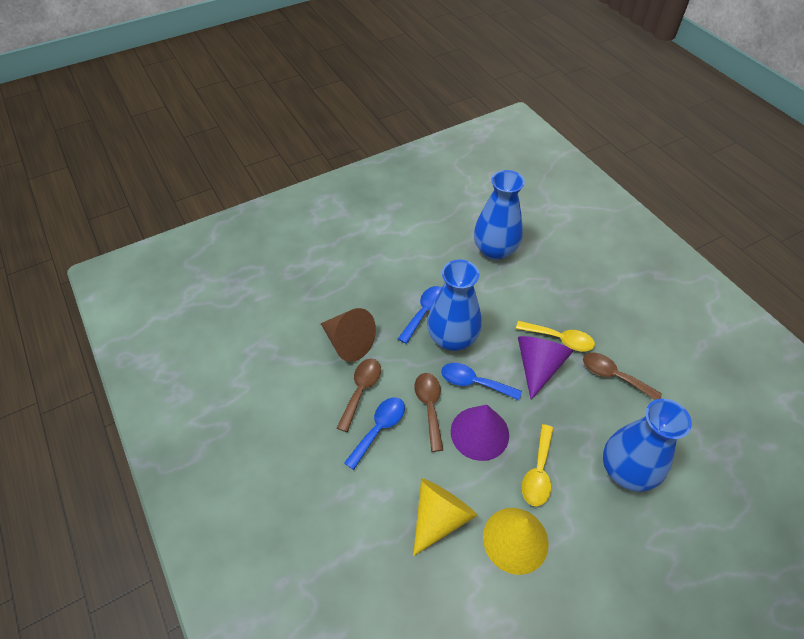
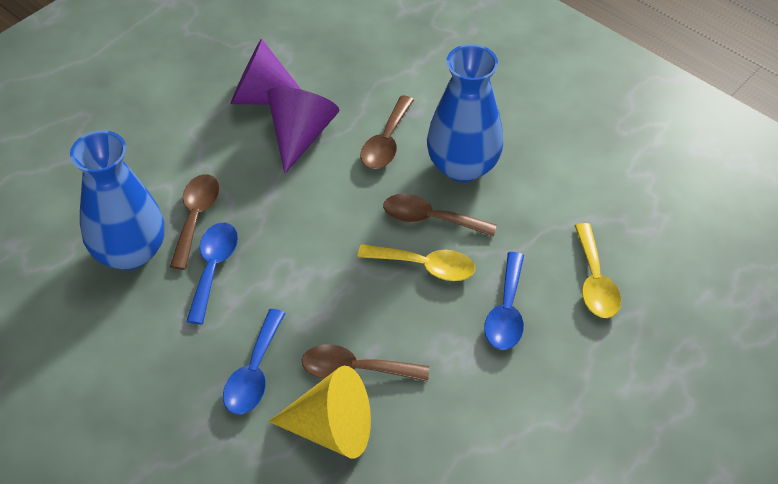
blue vase: [427,260,482,351] [474,170,525,260] [603,399,692,492] = 3 -> [70,130,164,270] [427,44,503,182] = 2
brown cone: [321,308,376,362] = 1 -> none = 0
brown spoon: [337,359,381,432] [414,373,443,452] [583,353,662,400] = 3 -> [170,174,220,270] [302,344,429,382] [361,95,414,169] [383,194,497,237] = 4
yellow cone: [413,478,477,556] [483,508,549,575] = 2 -> [269,366,371,458] = 1

